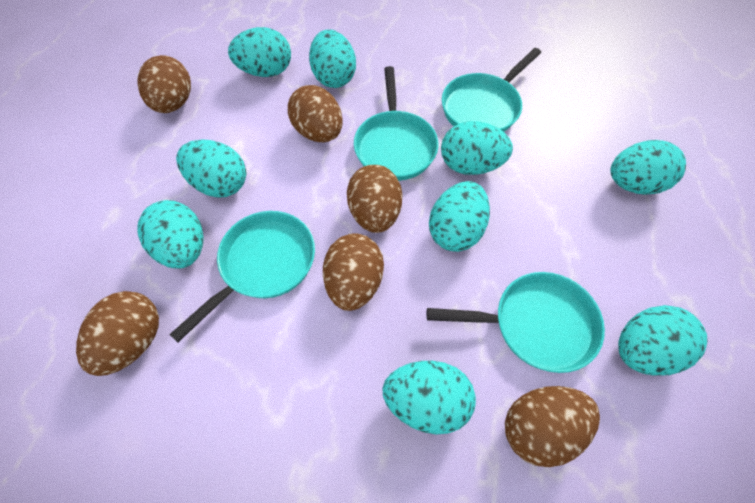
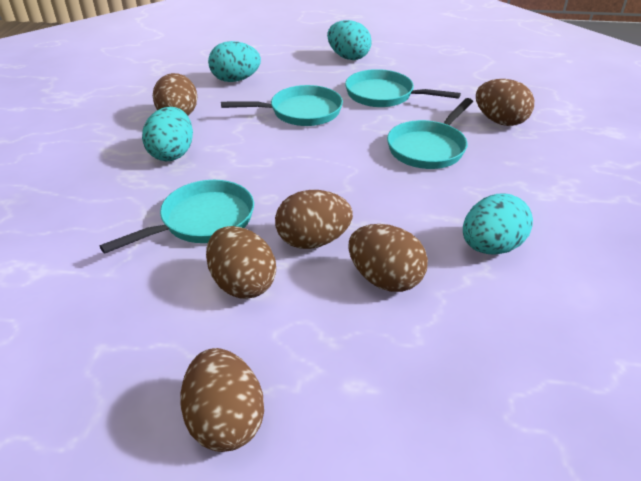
turquoise egg: [137,200,204,269] [176,140,246,197] [228,27,291,77] [309,29,356,88] [383,361,476,435] [429,181,490,252] [441,121,513,175] [610,140,686,195] [618,305,708,376] = 9 -> [142,107,193,161] [208,41,261,82] [327,20,372,60] [463,193,533,255] = 4

